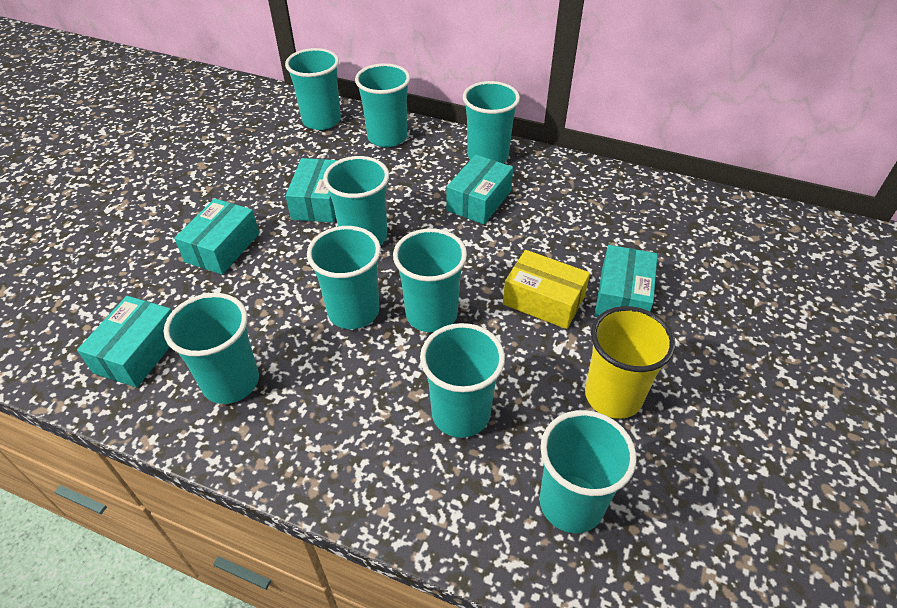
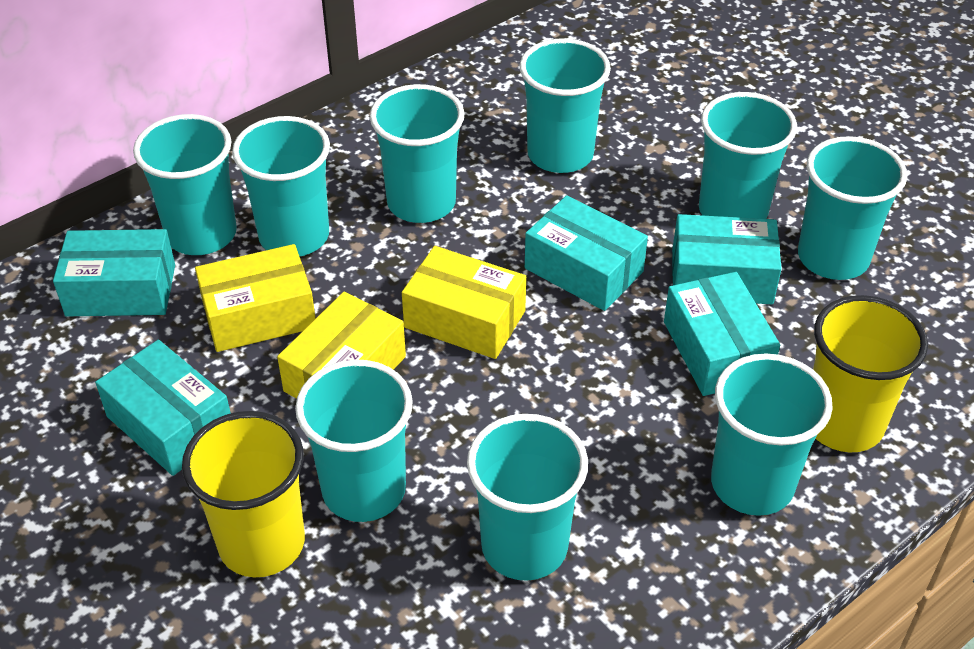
yellow box: [503,250,590,329] = 1 -> [195,244,316,352] [277,292,406,399] [402,246,526,359] = 3
yellow cup: [585,306,675,419] = 1 -> [182,411,305,577] [813,295,928,452] = 2

